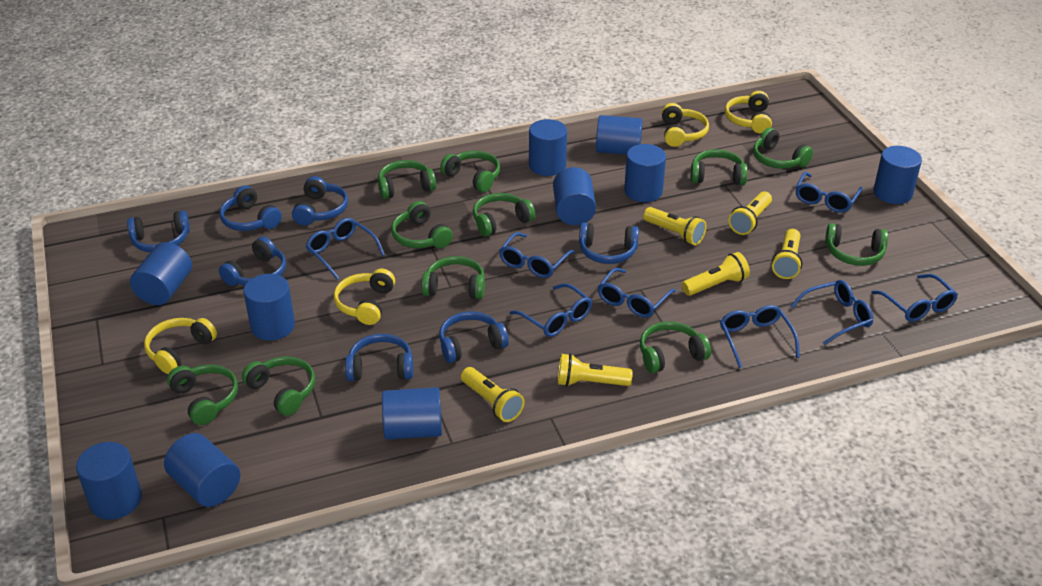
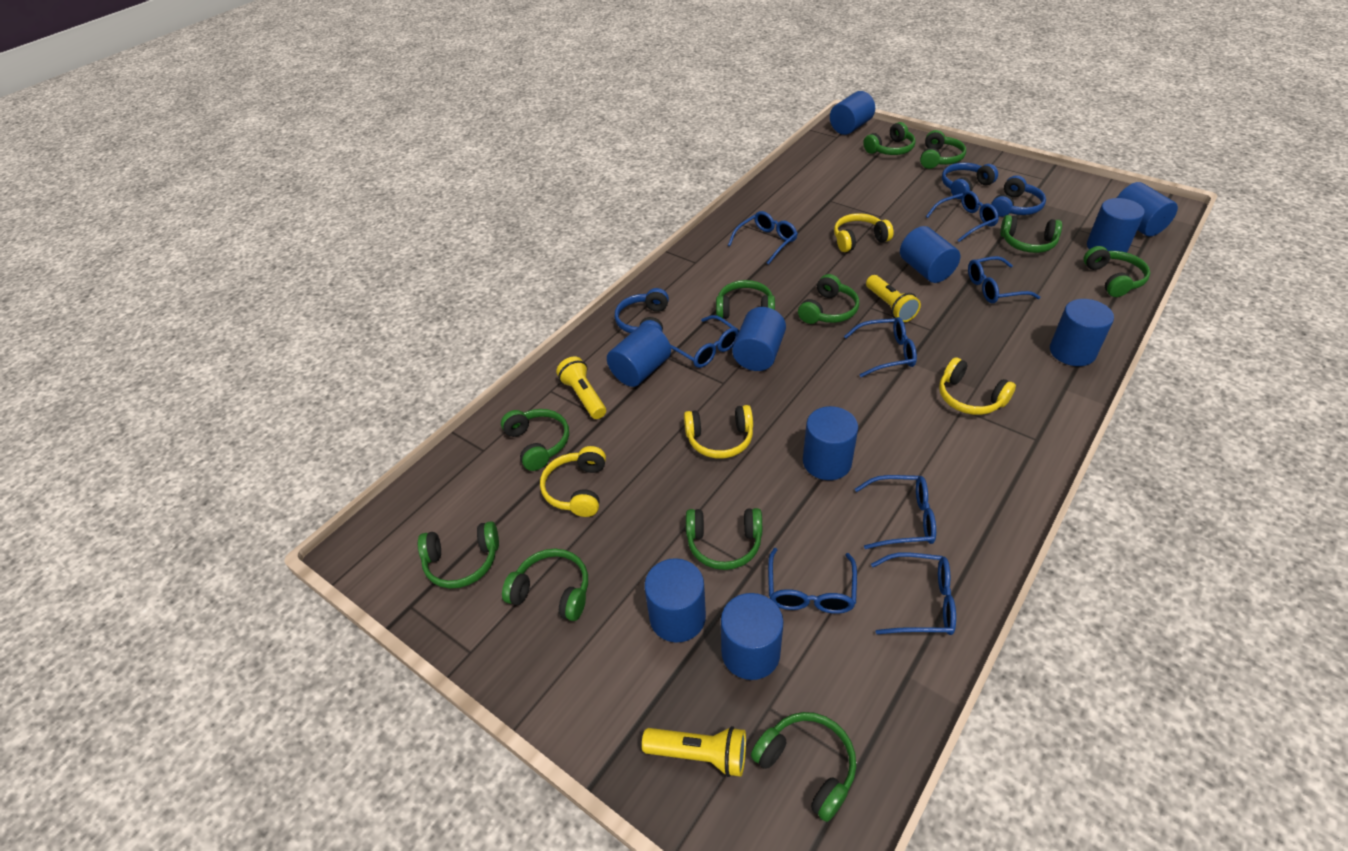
blue headphones: [127,210,190,252] [219,186,282,231] [219,237,286,286] [292,176,348,226] [345,334,413,381] [439,311,509,363] [579,223,639,264] = 7 -> [615,288,669,333] [942,163,998,199] [991,175,1046,217] = 3
yellow flashlight: [461,367,525,422] [558,353,633,387] [643,207,706,245] [682,252,750,296] [728,191,772,235] [772,229,802,279] = 6 -> [556,356,606,419] [642,726,746,777] [866,275,921,322] = 3

